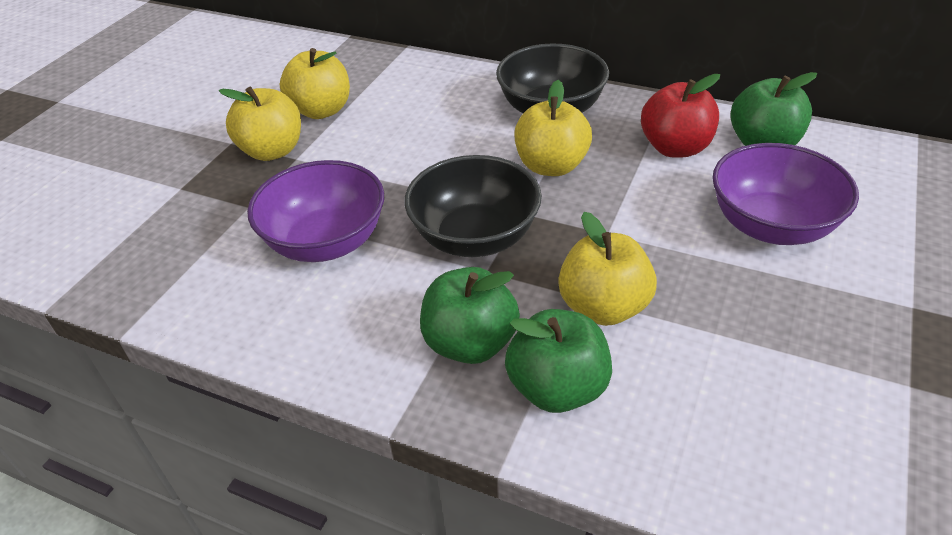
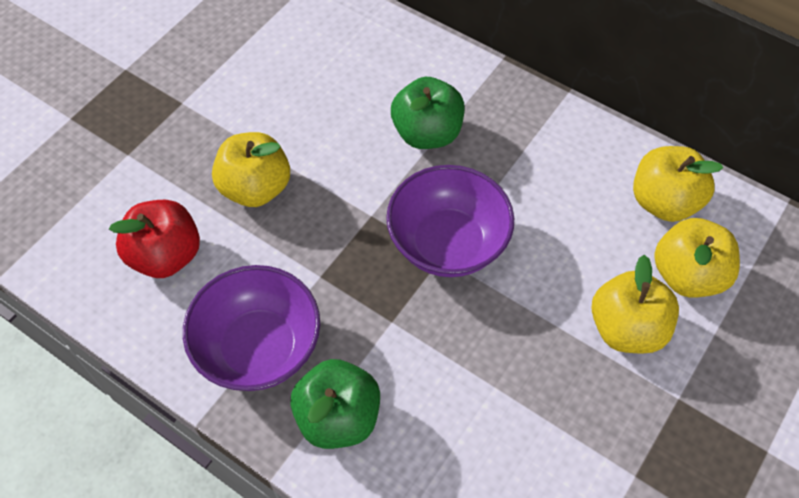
black bowl: [404,155,542,257] [496,43,609,113] = 2 -> none = 0
green apple: [420,267,520,364] [505,309,612,413] [730,72,817,146] = 3 -> [290,359,380,449] [391,77,465,149] = 2

